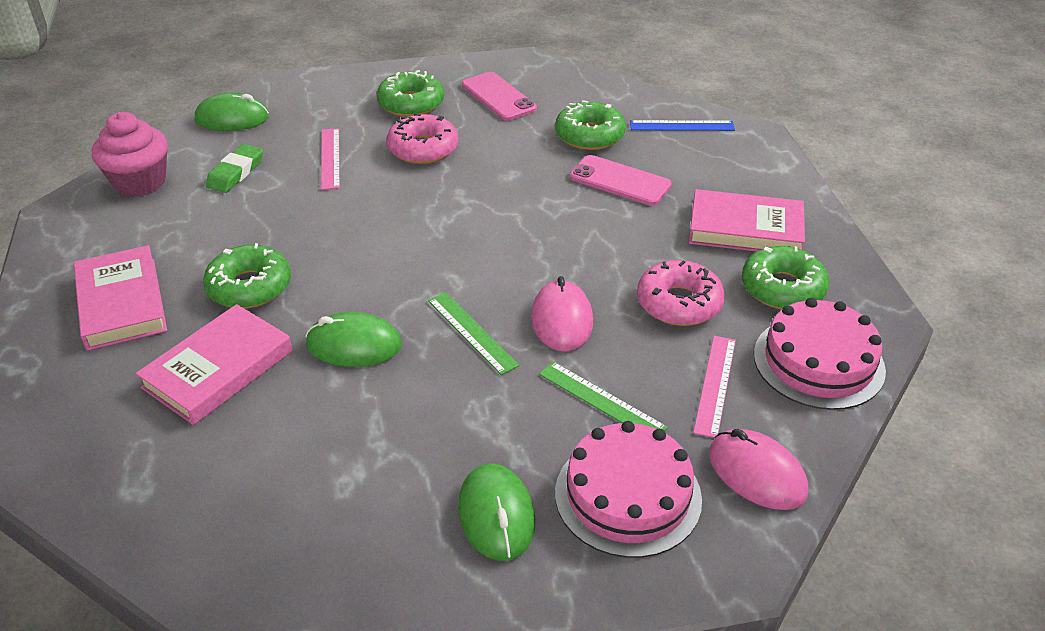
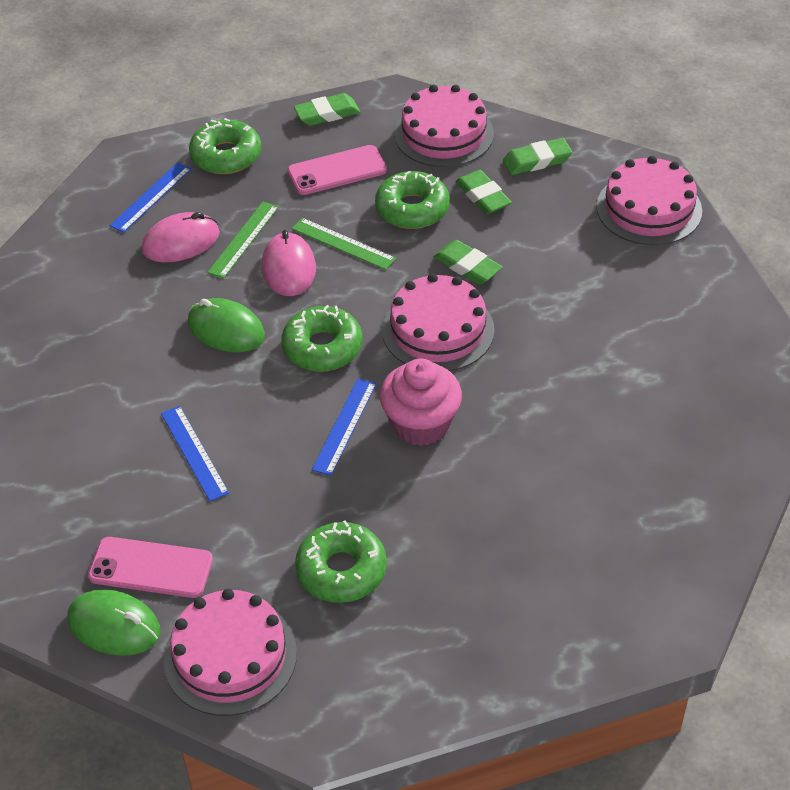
blue ruler: [630,120,735,131] = 1 -> [109,163,191,233] [161,406,229,501] [312,379,376,476] = 3
green eraser: [206,144,263,193] = 1 -> [293,93,360,126] [434,240,503,284] [455,170,512,214] [503,138,572,175] = 4
green mouse: [195,93,269,131] [305,312,402,367] [458,463,535,561] = 3 -> [68,589,161,656] [188,298,265,353] = 2
pink book: [74,245,167,351] [136,304,292,425] [689,189,805,252] = 3 -> none = 0
pink cake: [555,421,702,558] [754,298,886,410] = 2 -> [163,589,297,716] [382,273,495,371] [394,85,494,167] [596,156,702,245] = 4
pink donut: [387,113,459,164] [637,260,725,326] = 2 -> none = 0
pink ruler: [321,128,340,190] [693,336,736,438] = 2 -> none = 0

